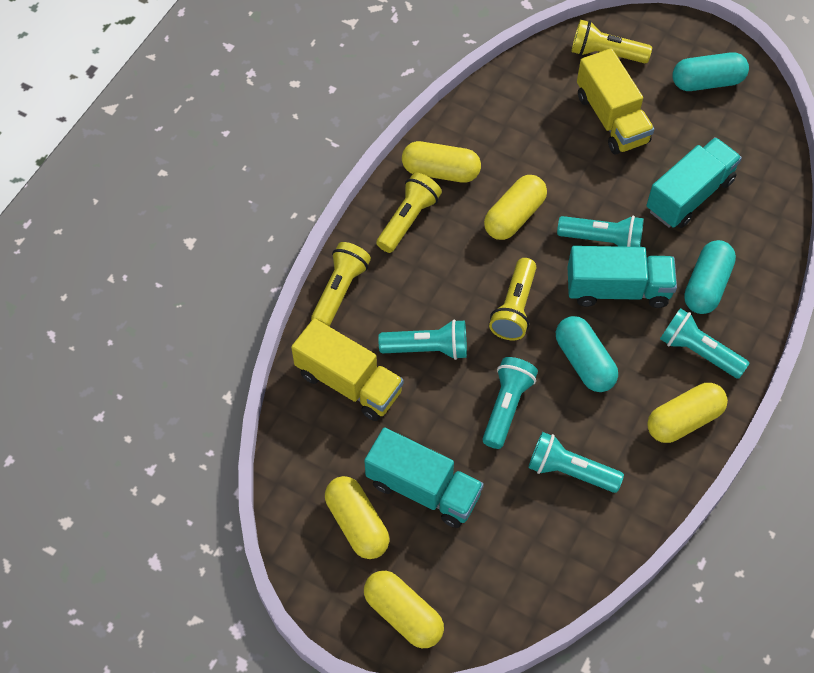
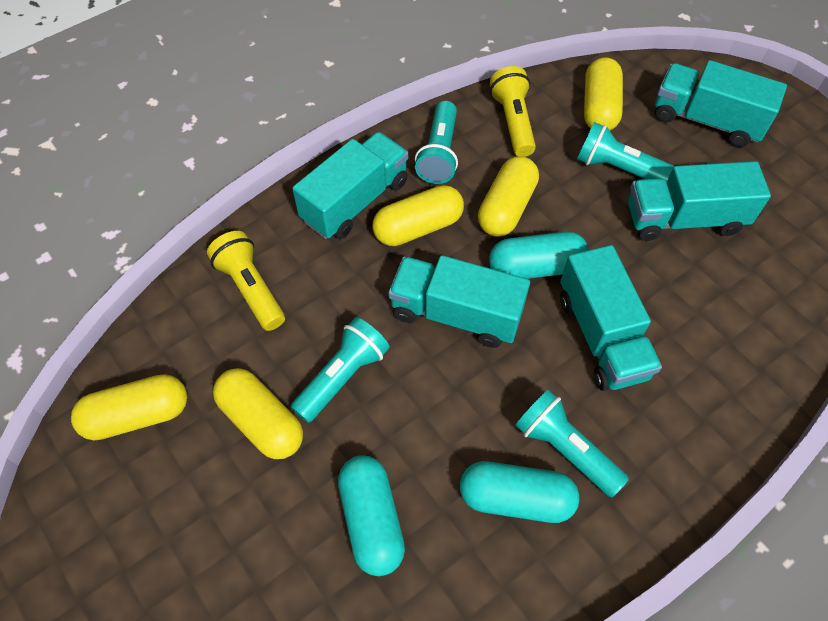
turquoise flashlight: [378,319,467,360] [482,357,538,449] [528,432,624,493] [557,216,644,247] [660,308,749,379] = 5 -> [291,317,390,423] [415,101,458,184] [515,390,629,497] [577,122,674,182] = 4
turquoise truck: [364,427,484,528] [568,246,677,308] [647,137,742,228] = 3 -> [292,132,408,239] [388,255,530,348] [560,245,662,391] [628,161,771,241] [655,60,787,147] = 5
yellow flashlight: [311,242,371,326] [376,173,442,253] [489,258,536,341] [571,19,652,63] = 4 -> [207,231,285,331] [490,66,536,157] = 2
yellow truck: [291,318,404,421] [577,48,654,154] = 2 -> none = 0

